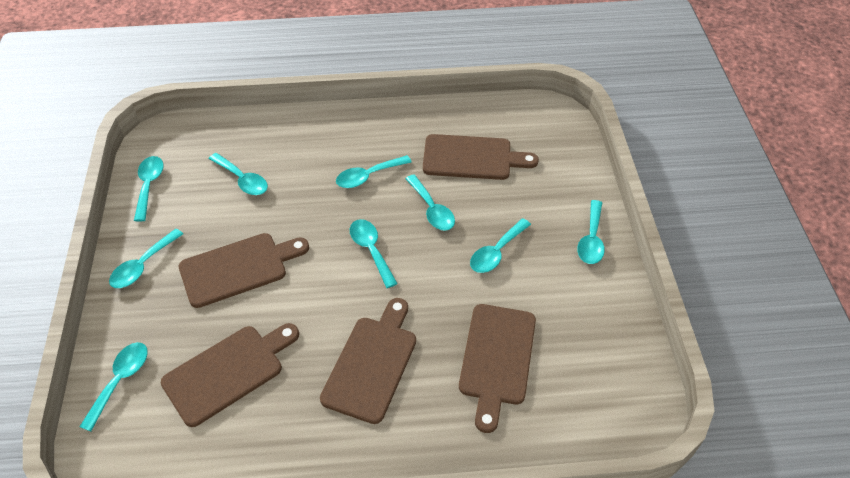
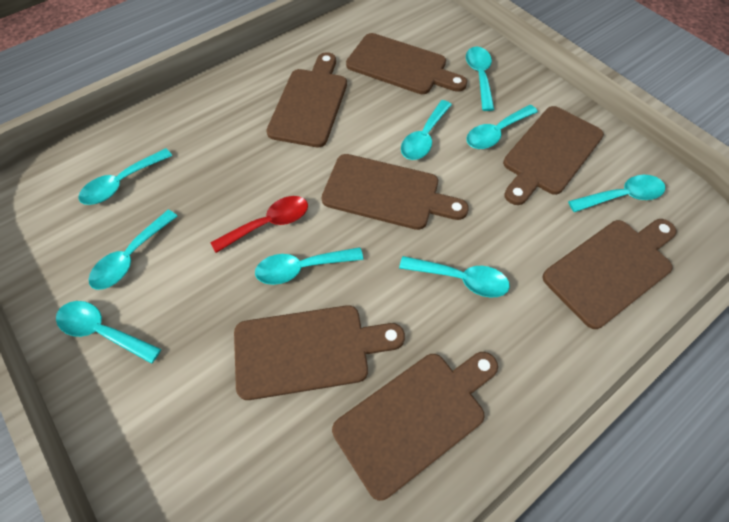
brown cutting board: [161,323,299,427] [179,233,309,308] [320,298,416,424] [423,134,539,180] [459,304,536,433] = 5 -> [234,305,405,400] [266,52,347,147] [322,154,469,230] [332,352,498,501] [346,33,467,94] [503,106,604,205] [543,219,677,329] = 7
red spoon: none = 0 -> [211,196,308,253] = 1

